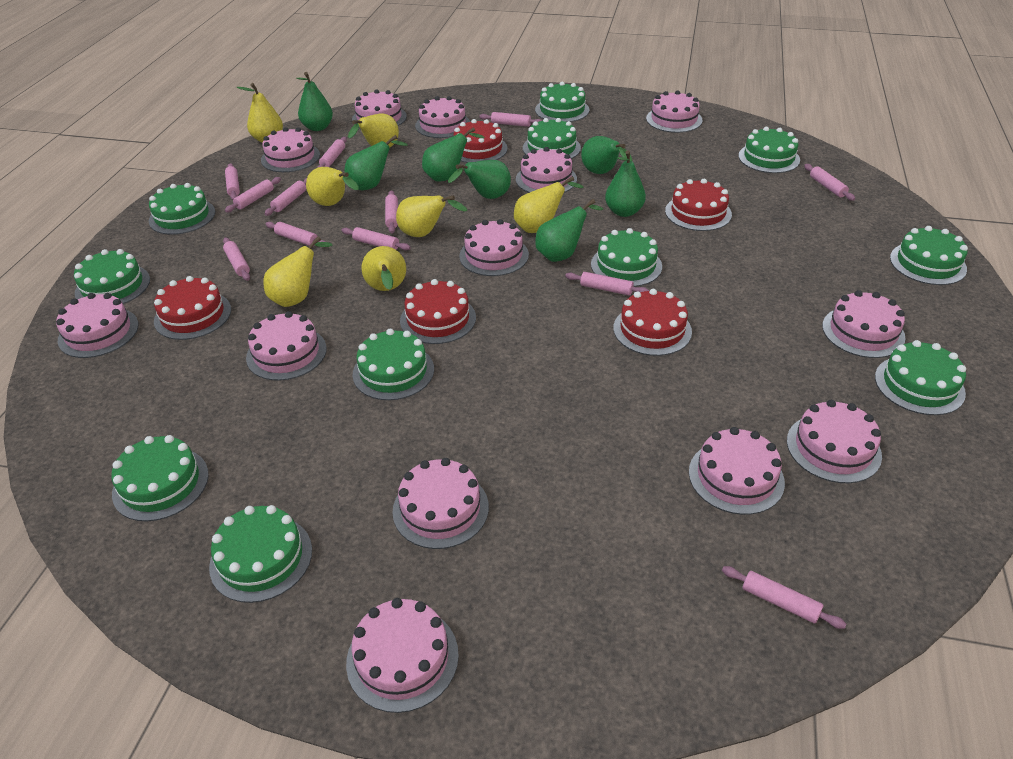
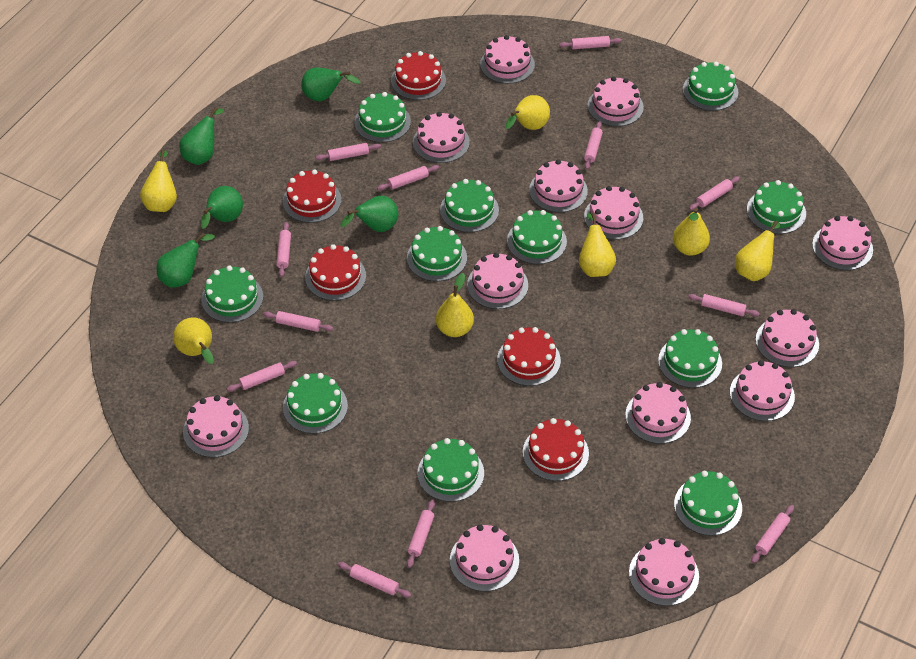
green pear: [296,72,333,131] [345,135,408,190] [422,127,484,182] [448,160,511,199] [535,199,603,262] [581,136,632,174] [605,151,646,217] = 7 -> [156,233,215,288] [179,107,224,165] [201,186,243,229] [301,67,361,101] [340,196,398,232] = 5

